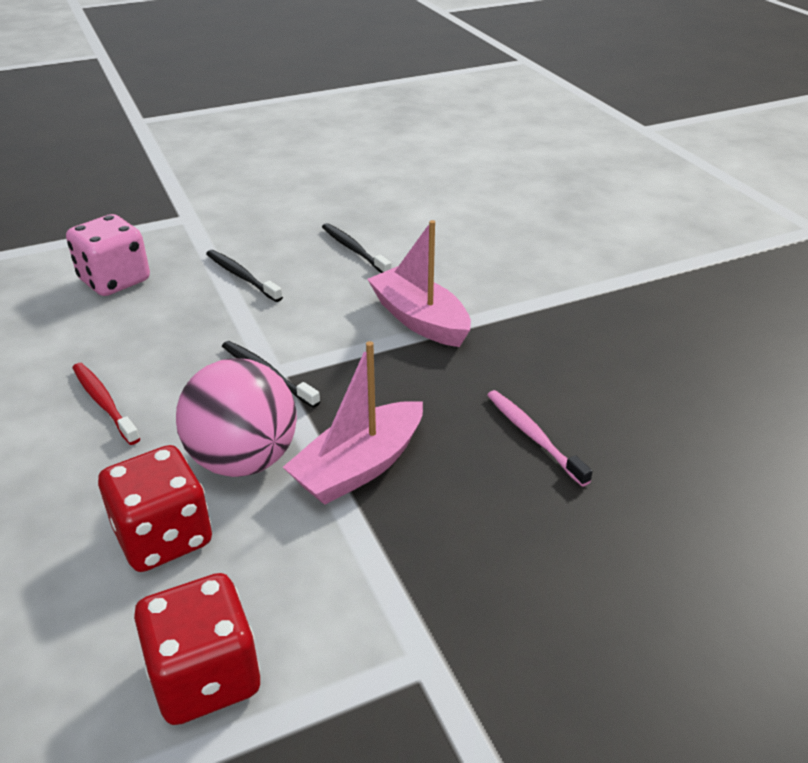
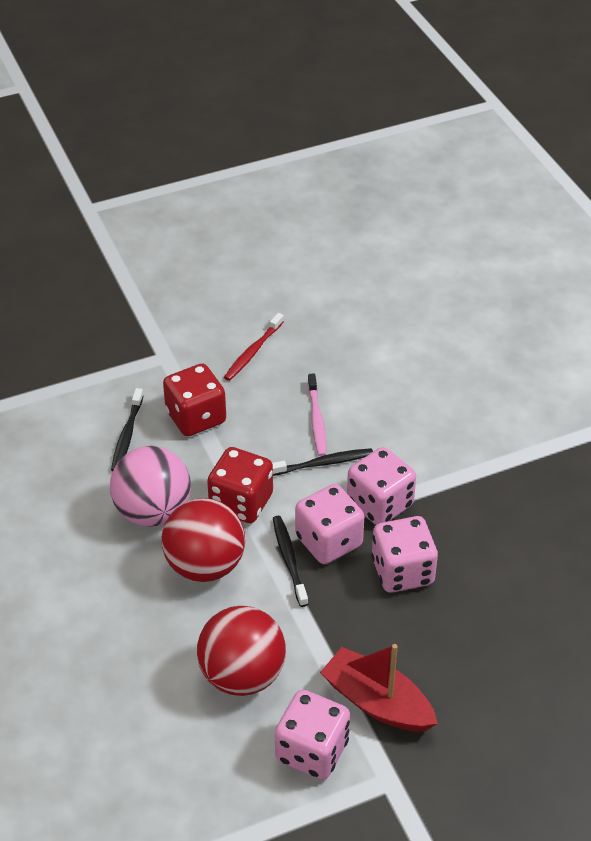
pink boat: [283,341,423,505] [367,220,471,347] = 2 -> none = 0
pink dice: [66,214,150,296] = 1 -> [275,690,350,780] [295,484,364,564] [347,447,416,525] [371,516,438,593] = 4
red ball: none = 0 -> [162,498,245,582] [197,606,286,696] = 2
red boat: none = 0 -> [320,644,438,731] = 1

